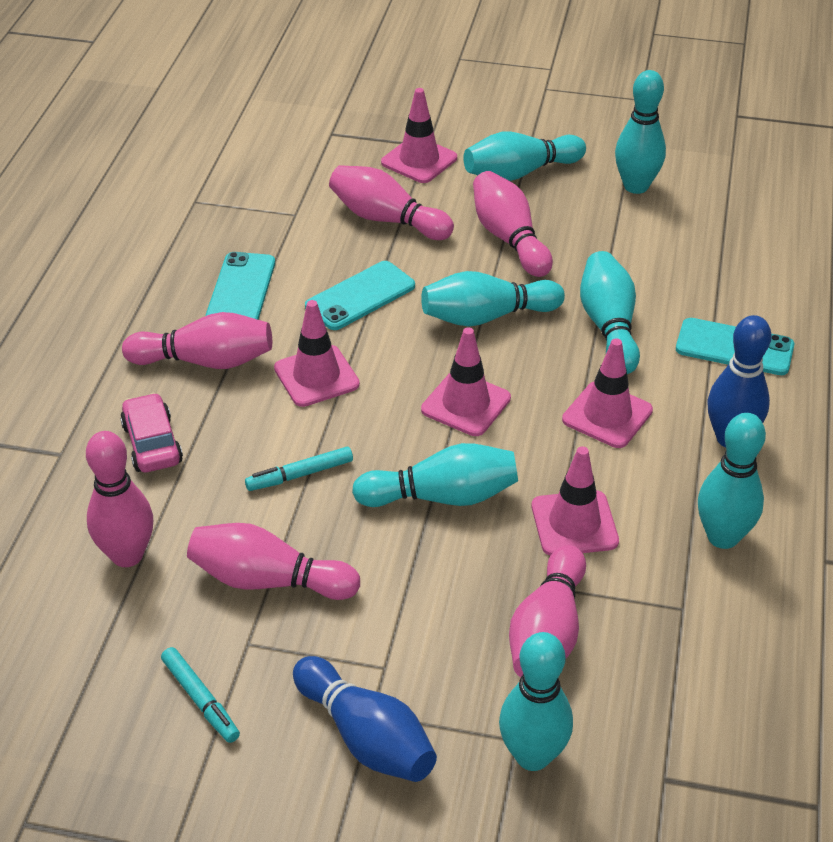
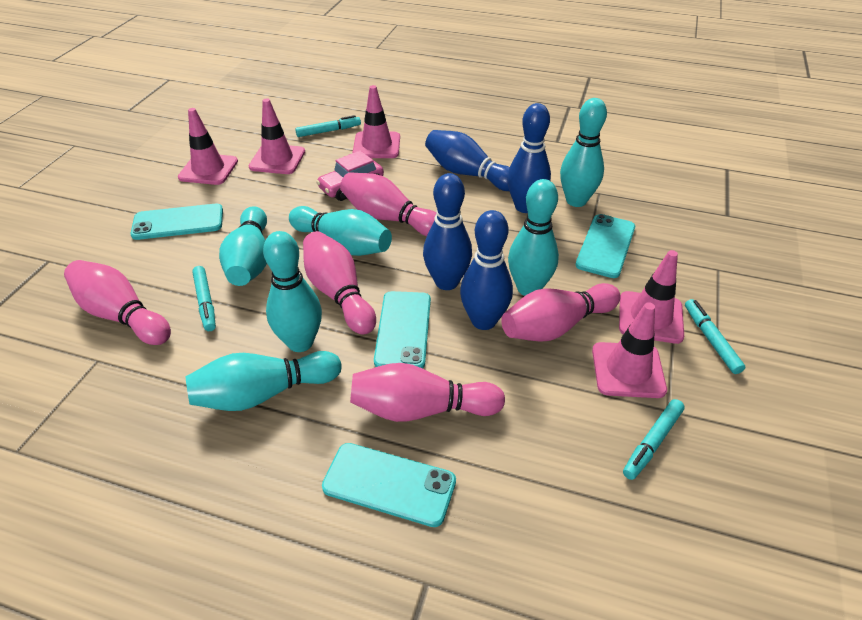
blue bowling pin: [293,656,437,782] [708,315,771,447] = 2 -> [423,173,472,290] [425,130,510,191] [460,210,513,330] [507,103,551,213] = 4
pink bowling pin: [86,431,153,567] [122,312,272,369] [187,523,360,600] [329,165,454,240] [473,171,553,277] [509,545,586,678] = 6 -> [64,260,171,345] [303,231,376,335] [340,172,437,236] [350,363,505,422] [501,283,621,342] = 5
turquoise bowling pin: [352,443,518,507] [421,271,565,326] [463,131,586,181] [499,632,573,771] [580,251,640,374] [615,70,666,194] [698,413,766,549] = 7 -> [185,351,341,411] [219,206,267,286] [263,231,322,352] [289,206,392,256] [508,179,559,296] [560,98,607,207] = 6
turquoise marker: [161,647,240,743] [245,447,353,491] = 2 -> [192,266,216,331] [295,115,361,137] [623,399,685,480] [685,299,745,374] = 4
turquoise phone: [206,252,275,320] [305,261,415,330] [676,318,794,375] = 3 -> [130,204,223,240] [322,443,456,527] [374,291,431,369] [575,214,635,278] = 4

